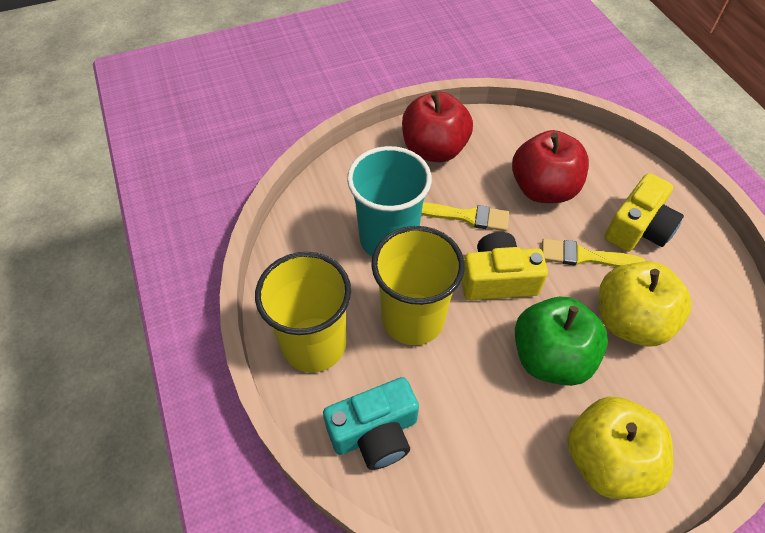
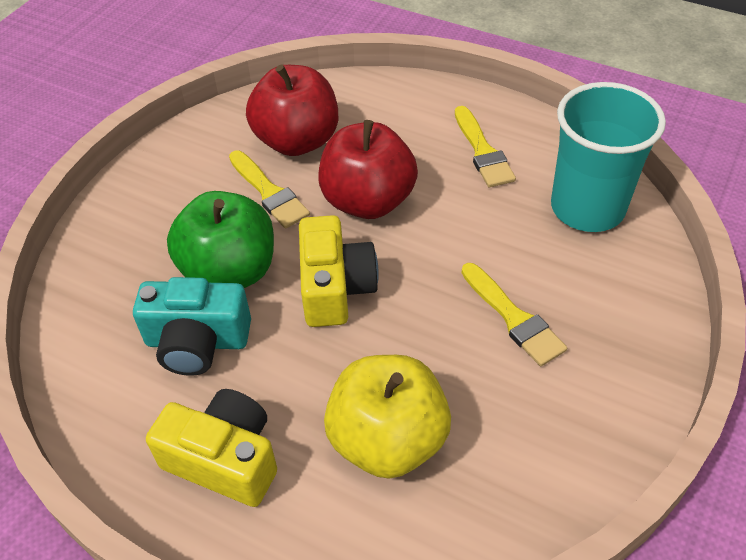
yellow apple: [568,397,673,499] [599,261,691,346] = 2 -> [324,355,451,479] = 1
yellow brush: [421,202,509,231] [542,239,646,267] = 2 -> [229,150,310,228] [455,106,516,187] [461,263,567,366] = 3
yellow cup: [255,252,351,373] [371,226,465,345] = 2 -> none = 0

